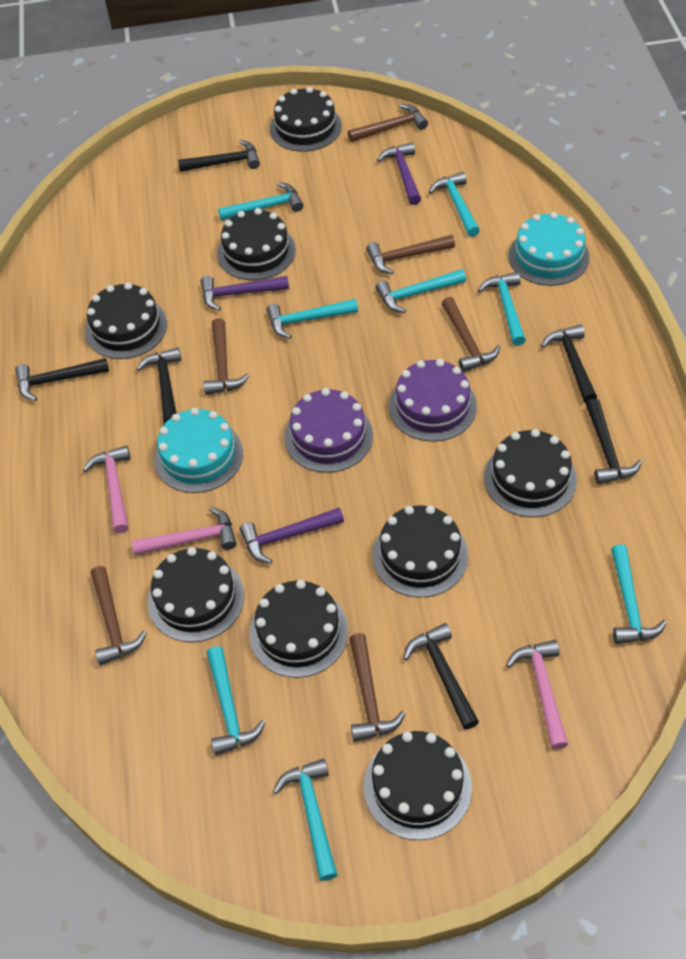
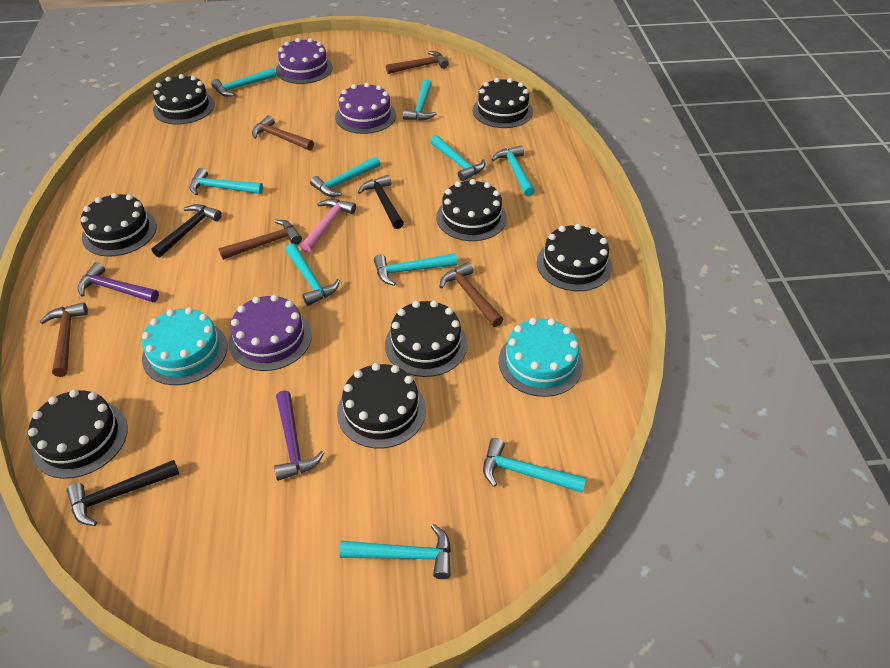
black hammer: [15,358,109,401] [136,348,181,424] [178,140,260,172] [404,623,479,729] [541,325,597,403] [586,398,642,484] = 6 -> [67,460,179,526] [152,204,222,258] [358,175,404,229] = 3
brown hammer: [91,566,147,665] [204,318,250,395] [348,104,428,142] [349,633,405,742] [366,235,455,274] [442,297,500,372] = 6 -> [40,302,88,377] [218,220,302,260] [252,115,314,150] [386,51,449,74] [440,262,503,327] = 5
pink hammer: [83,445,130,533] [132,507,237,556] [506,640,568,750] = 3 -> [300,199,356,253] = 1
purple cake: [284,388,373,473] [389,359,477,442] = 2 -> [229,295,312,371] [276,38,333,84] [335,82,396,134] = 3
purple hammer: [201,276,289,311] [240,508,344,564] [377,142,421,205] = 3 -> [78,262,159,302] [274,390,324,481] = 2
turquoise hammer: [207,646,266,756] [218,182,304,221] [267,299,358,339] [273,759,337,881] [376,269,466,313] [429,172,480,237] [478,272,526,346] [611,544,667,644] = 8 -> [189,168,263,196] [211,68,276,97] [285,243,340,306] [310,156,380,197] [339,524,451,579] [374,253,457,286] [403,79,437,121] [430,135,485,181] [483,438,586,493] [491,145,535,197] = 10

